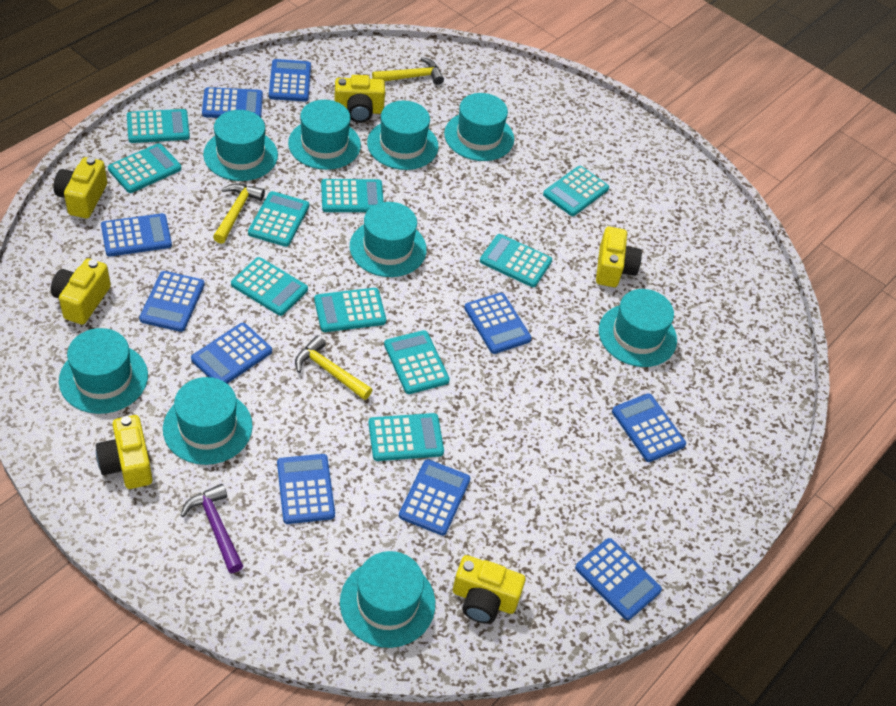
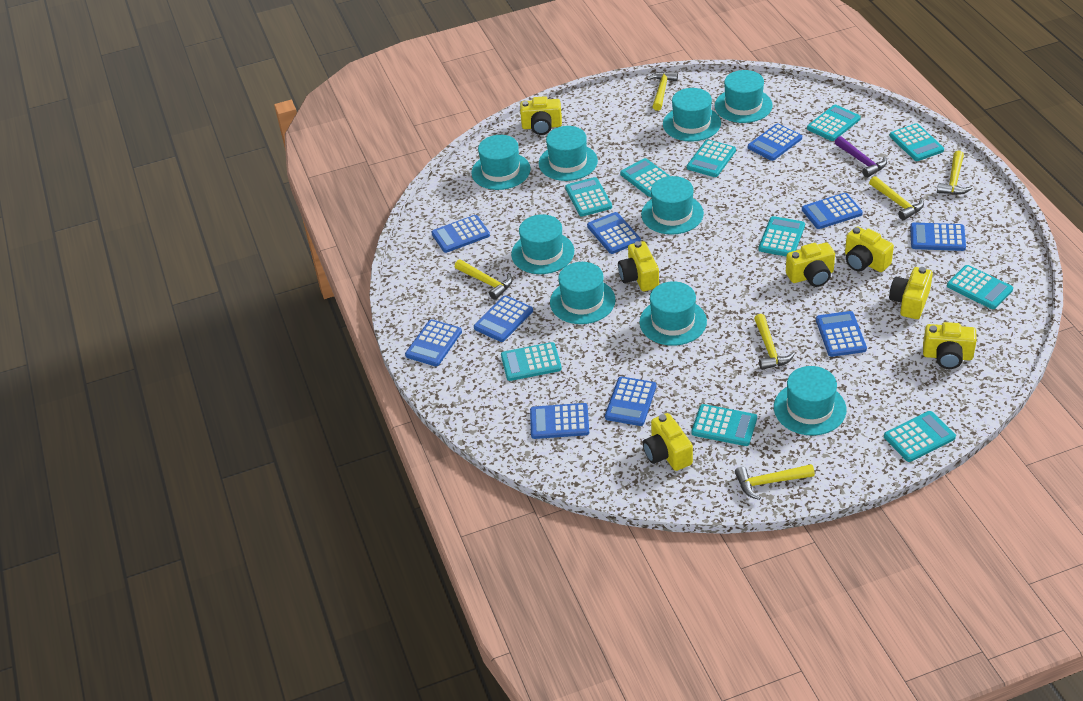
yellow camera: [51,258,111,325] [54,157,107,218] [96,415,153,489] [334,75,385,123] [453,555,525,624] [596,227,642,287] = 6 -> [520,96,562,135] [618,241,659,291] [643,413,693,471] [786,242,835,287] [845,226,894,272] [889,267,933,319] [923,322,977,369] = 7
yellow hammer: [213,183,265,244] [295,335,372,400] [372,57,444,85] = 3 -> [455,259,513,300] [647,72,678,111] [735,464,815,500] [754,314,795,370] [869,176,924,220] [937,151,973,195] = 6

